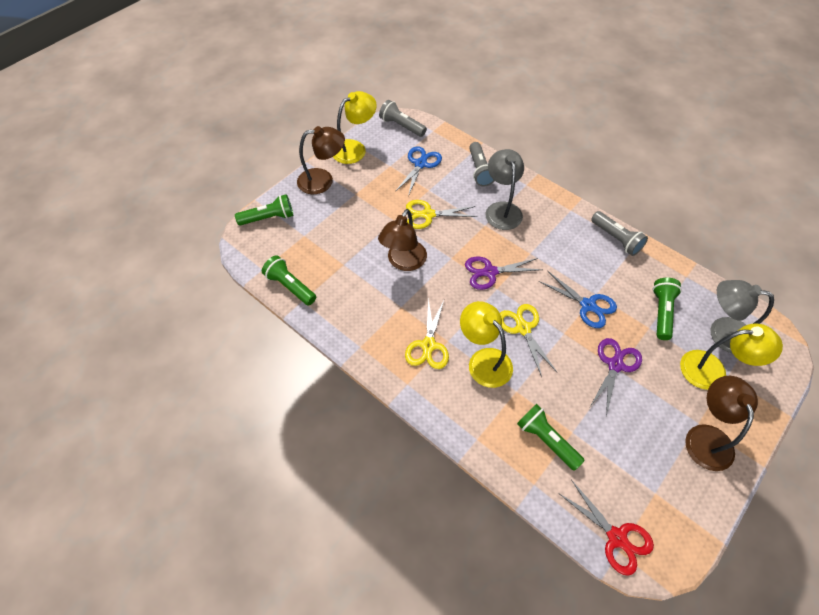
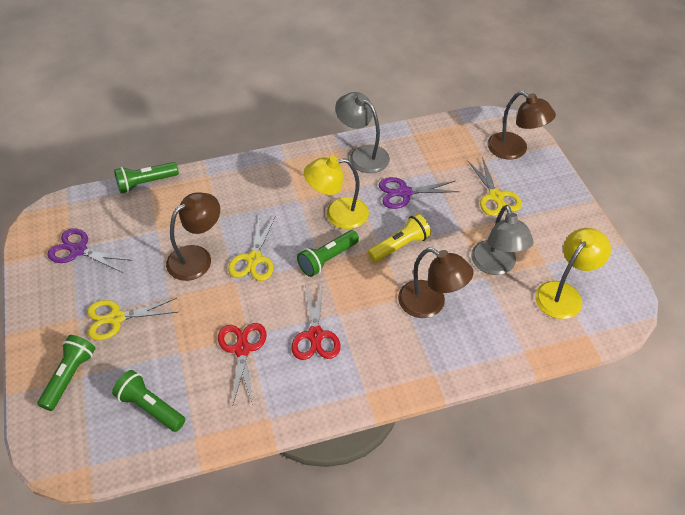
blue scissors: [395,147,442,196] [539,271,617,328] = 2 -> none = 0
grey flashlight: [379,100,427,137] [469,142,495,187] [591,211,648,256] = 3 -> none = 0
red scissors: [558,480,654,576] = 1 -> [218,323,267,407] [291,284,340,360] = 2
yellow flashlight: none = 0 -> [368,214,431,262] = 1
yellow lamp: [333,91,377,164] [460,301,513,388] [680,323,783,390] = 3 -> [304,156,369,229] [535,228,611,319] = 2

